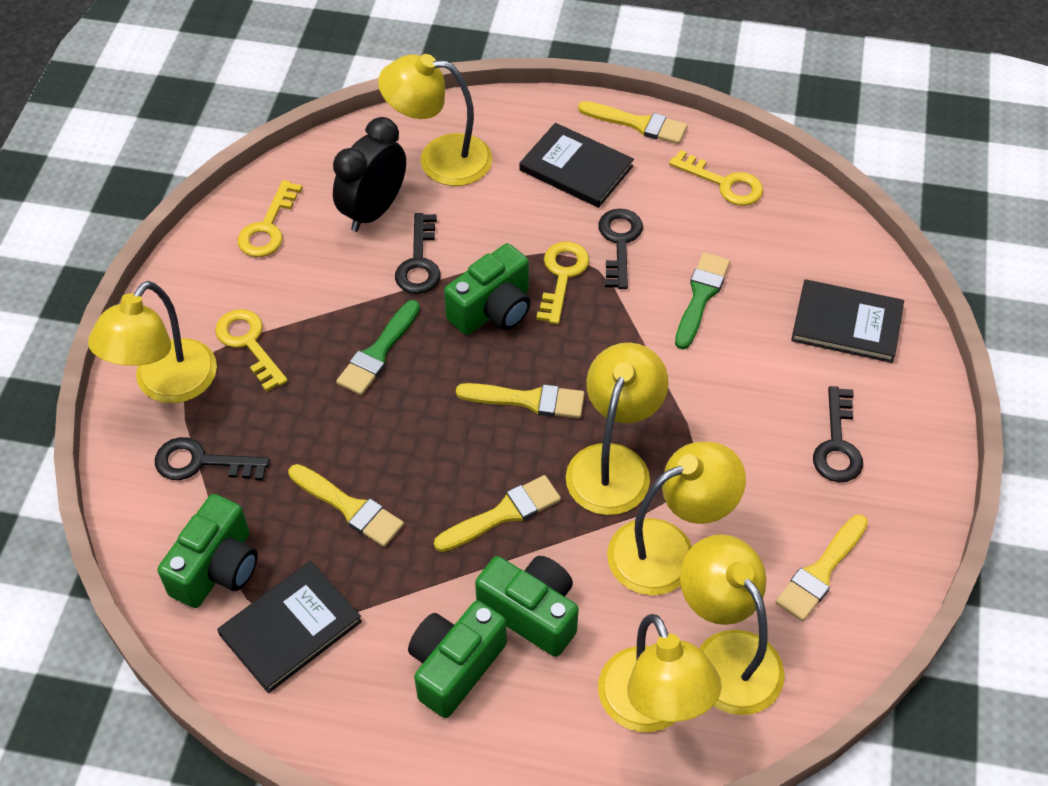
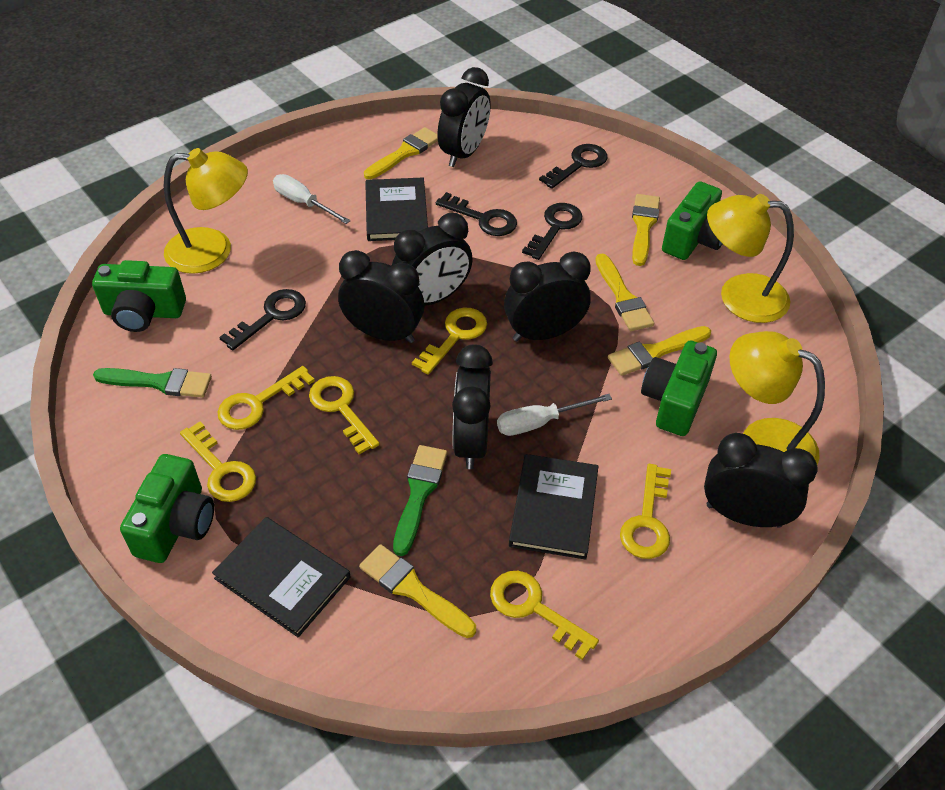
black clock: [333,117,406,232] = 1 -> [338,250,424,343] [392,213,473,306] [437,67,491,167] [452,344,493,469] [504,251,591,341] [704,433,818,528] = 6
white screwdriver: none = 0 -> [273,174,350,224] [497,394,612,436] = 2
yellow key: [215,309,288,392] [238,180,302,257] [536,242,590,324] [669,150,763,206] = 4 -> [180,421,256,502] [217,366,315,430] [309,376,380,454] [412,308,487,375] [490,571,599,660] [620,464,671,559] = 6
yellow lamp: [88,281,217,403] [378,54,492,186] [566,343,669,515] [598,614,722,732] [607,441,746,595] [680,534,785,715] = 6 -> [164,148,248,274] [707,194,794,323] [730,331,825,465] = 3

